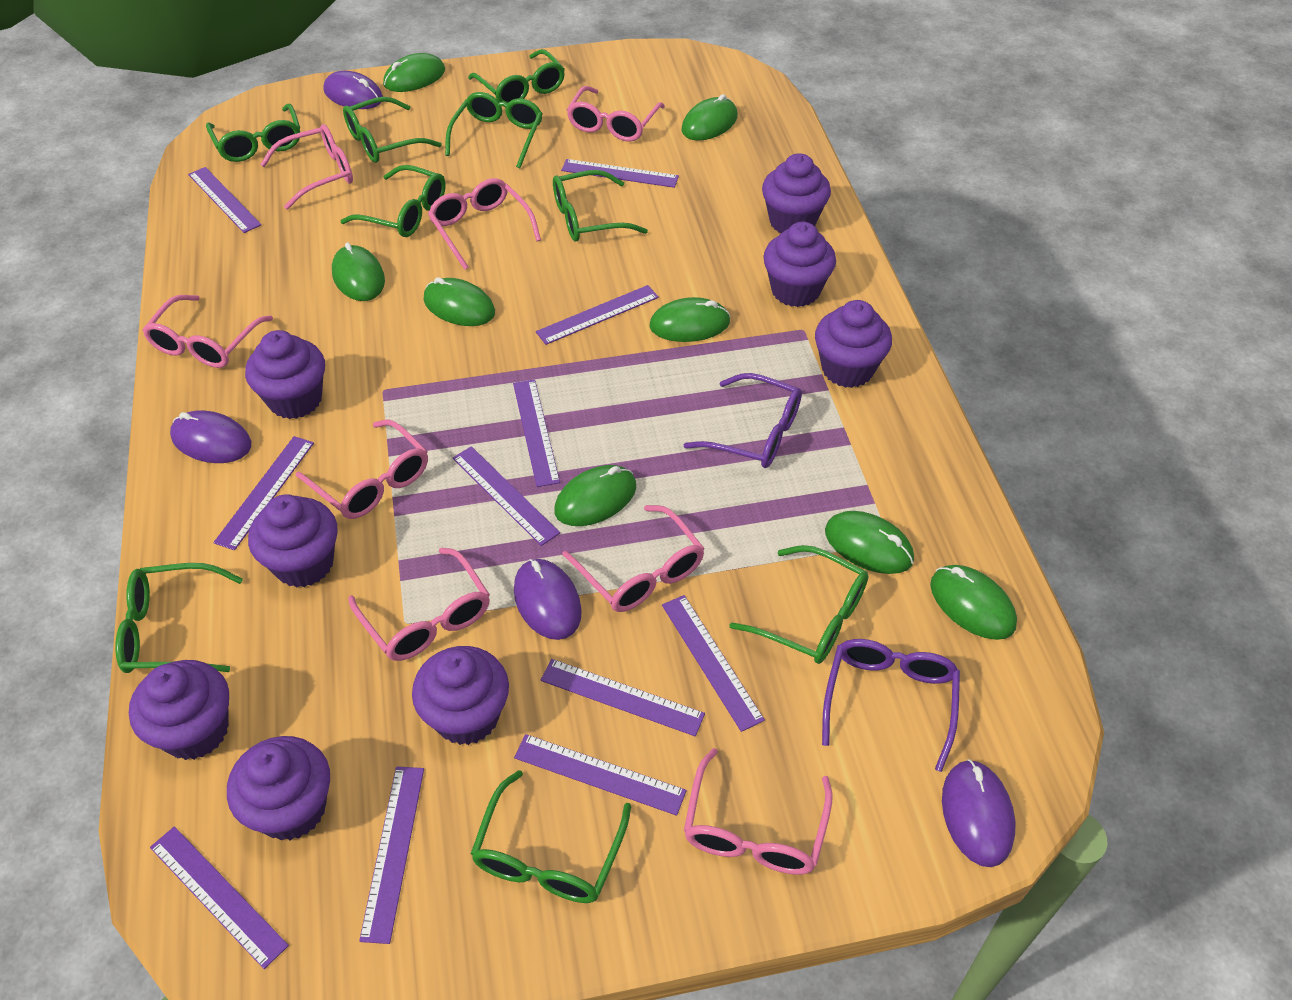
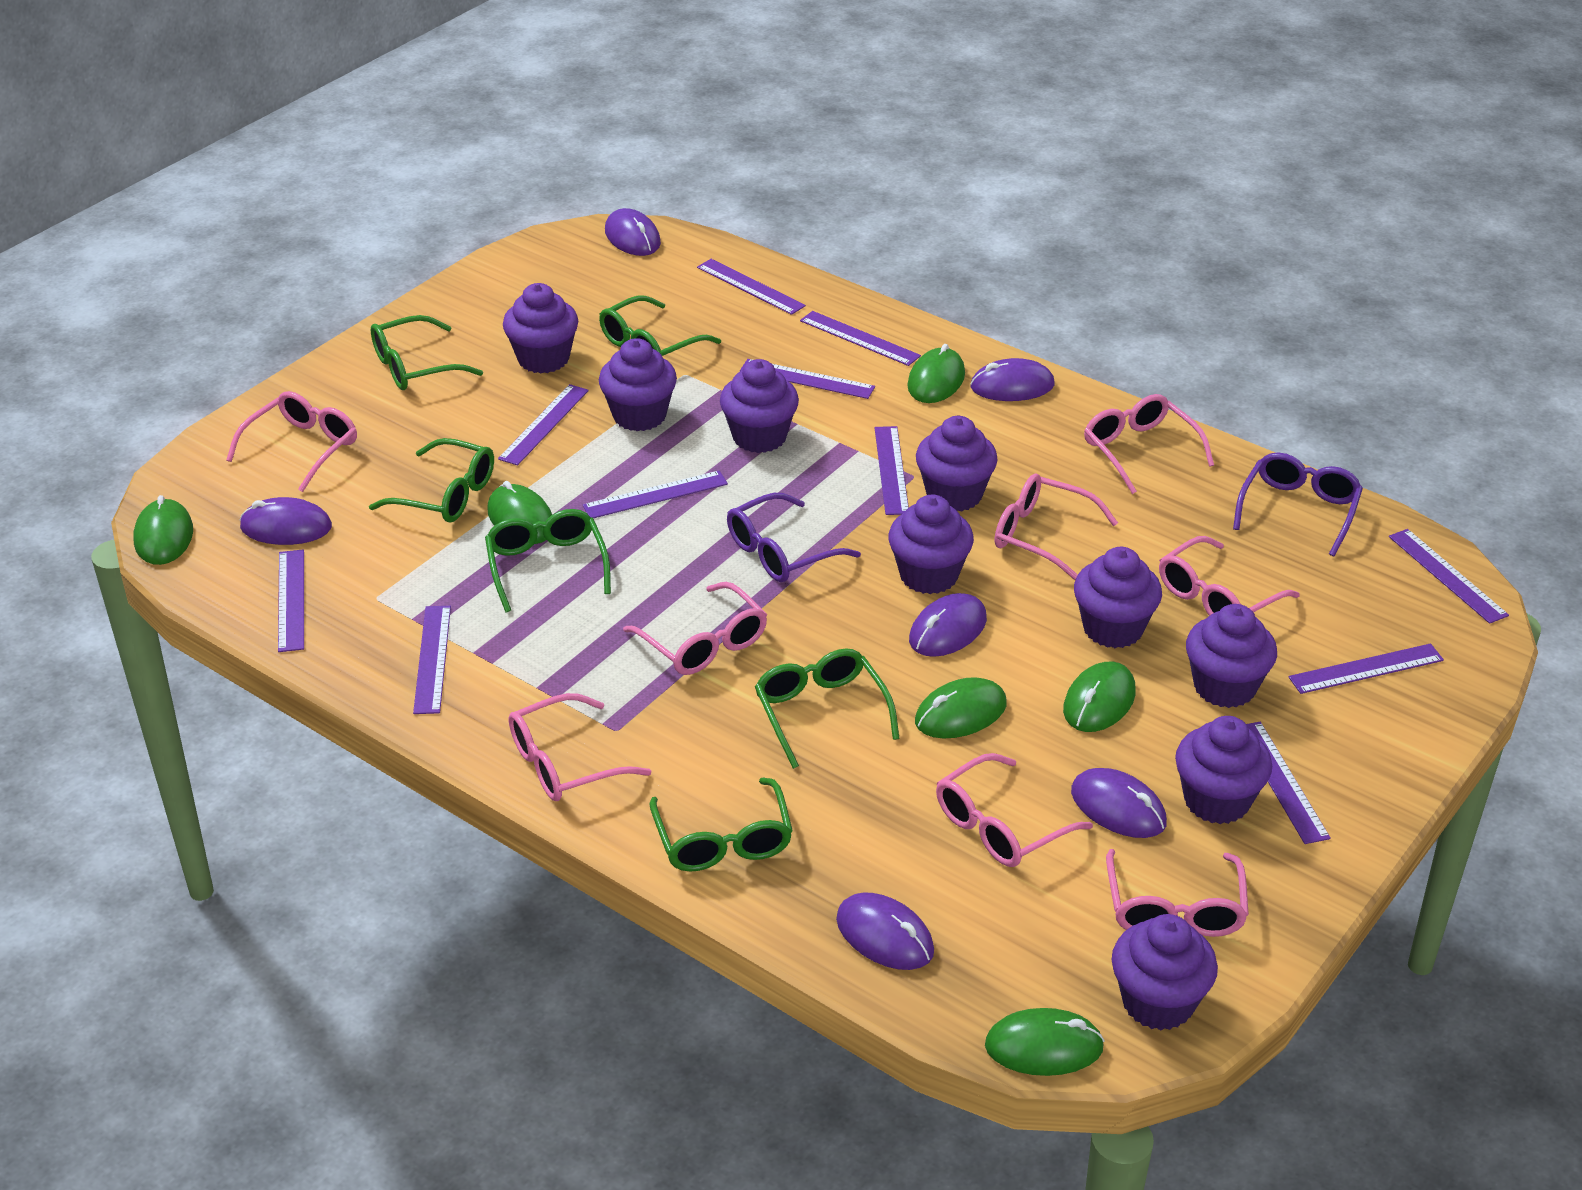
green glasses: [115,563,243,673] [206,103,300,162] [341,165,446,237] [343,97,442,163] [445,92,543,168] [468,49,565,103] [471,770,631,903] [553,170,648,242] [730,545,869,664] = 9 -> [369,438,494,523] [371,315,483,390] [485,509,611,612] [599,295,721,356] [649,777,793,872] [755,648,900,769] = 6
green mouse: [332,243,385,301] [383,53,445,92] [424,277,495,326] [554,465,636,526] [649,297,730,342] [681,94,738,141] [825,511,914,574] [930,565,1017,640] = 8 -> [133,495,193,565] [487,481,552,544] [907,344,965,403] [915,677,1007,738] [985,1008,1105,1076] [1063,662,1136,732] = 6
purple cupcake: [129,660,229,760] [227,736,330,841] [245,330,325,419] [248,494,338,588] [412,646,509,745] [762,153,831,233] [763,222,836,307] [815,300,892,388] = 8 -> [503,283,578,373] [599,338,677,431] [720,359,799,453] [888,495,974,594] [916,416,998,511] [1074,547,1162,648] [1112,914,1218,1030] [1175,716,1272,824] [1186,604,1277,708] = 9
purple mouse: [170,410,251,463] [324,71,383,109] [514,559,582,640] [942,759,1016,867] = 4 -> [240,497,332,545] [605,208,661,256] [836,892,934,970] [909,593,987,657] [970,358,1055,401] [1071,768,1167,838] = 6

